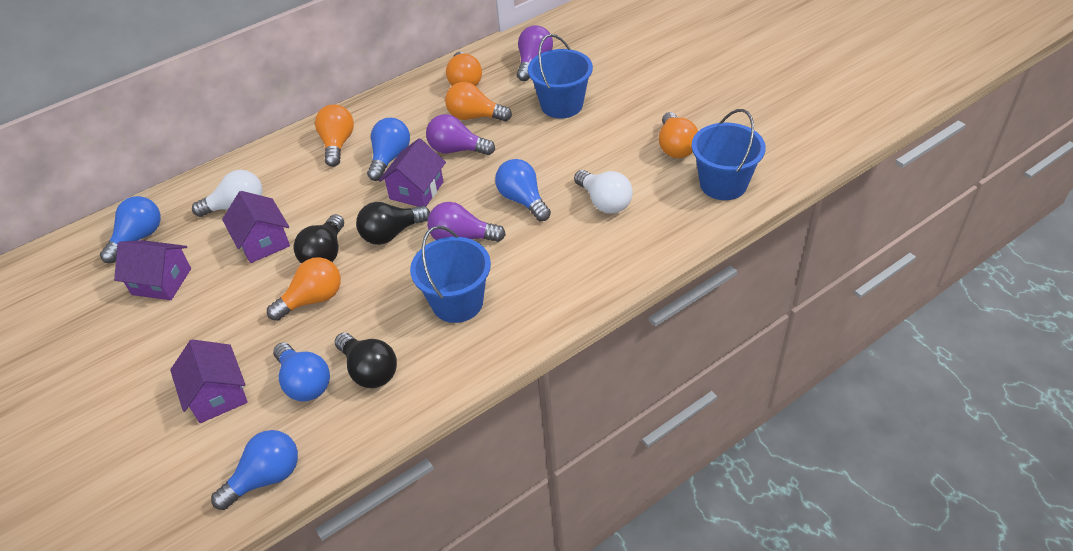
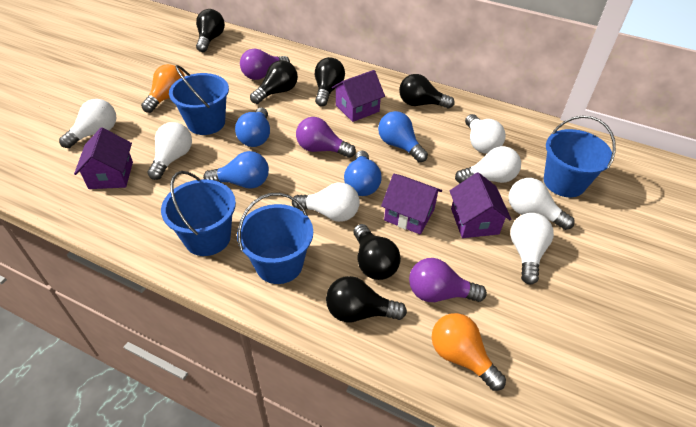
black light bulb: [293,214,344,264] [335,333,397,388] [356,202,430,245] = 3 -> [196,9,225,52] [250,60,298,104] [315,57,345,106] [326,276,407,322] [353,224,401,280] [399,74,454,109] = 6
blue bucket: [410,226,491,323] [528,34,593,118] [691,109,766,200] = 3 -> [161,171,236,256] [169,65,229,135] [237,193,313,284] [544,116,616,197] = 4
blue light bulb: [100,196,161,263] [211,430,298,510] [273,343,330,402] [367,118,410,181] [495,159,551,221] = 5 -> [203,151,269,189] [235,108,270,147] [344,151,381,196] [378,111,428,162] = 4
orange light bulb: [267,257,341,321] [315,104,354,167] [445,82,512,121] [446,52,482,86] [659,112,698,158] = 5 -> [141,64,185,113] [432,313,506,391] = 2
white light bulb: [192,170,263,217] [574,170,633,214] = 2 -> [59,99,116,148] [147,122,192,180] [292,183,360,222] [455,146,521,183] [465,114,506,154] [509,178,575,230] [510,213,554,284] = 7

